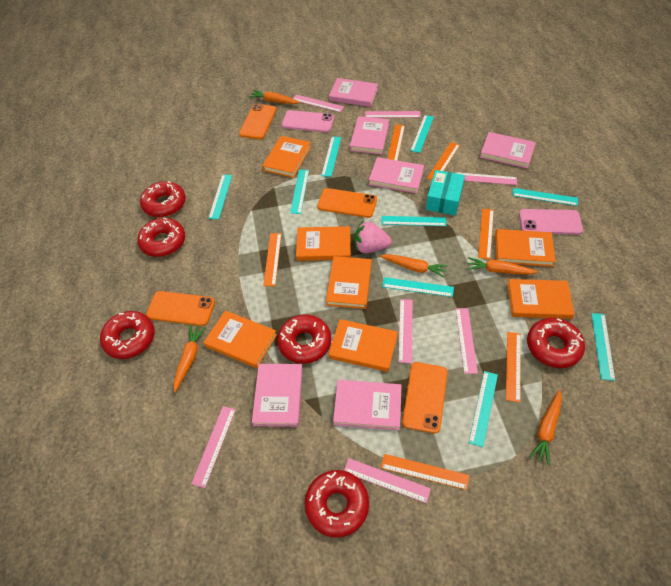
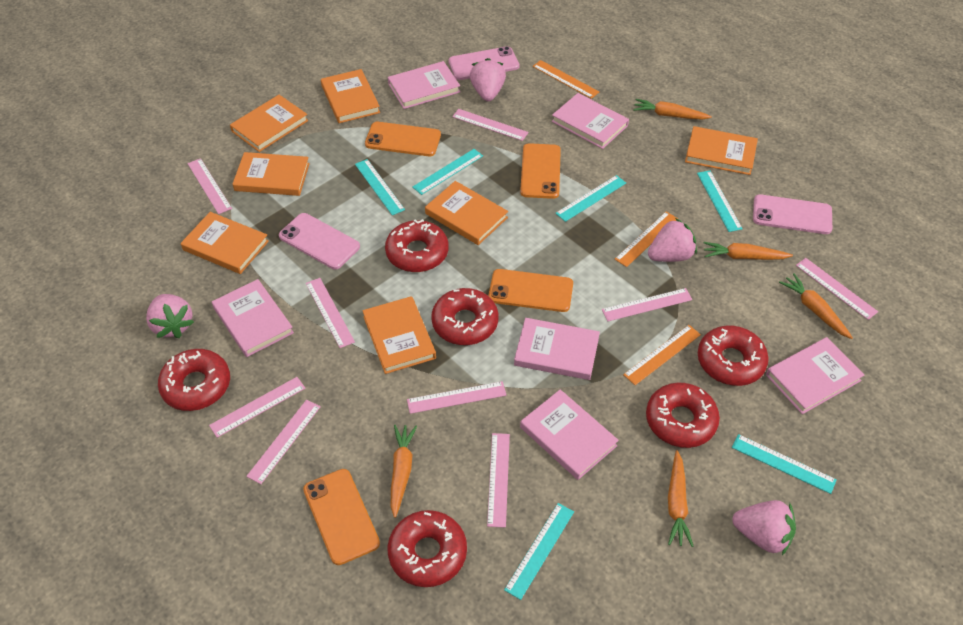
orange ruler: [263,233,281,286] [381,454,469,490] [387,125,405,161] [427,142,460,180] [478,209,494,260] [506,332,521,402] = 6 -> [533,60,599,99] [615,212,678,267] [623,325,701,385] = 3
pink phone: [282,110,334,132] [519,209,583,234] = 2 -> [279,213,360,269] [448,46,519,80] [753,194,832,234] = 3
pink ruler: [191,406,236,488] [293,95,344,112] [344,458,431,503] [365,111,421,118] [398,299,413,363] [455,172,517,185] [456,308,478,374] = 7 -> [188,158,232,214] [209,377,305,438] [246,399,321,484] [306,278,355,348] [407,381,506,414] [452,109,528,141] [487,433,510,528] [602,288,692,322] [796,258,878,320] = 9
pink strawberry: [354,221,392,253] = 1 -> [146,294,194,338] [470,58,506,101] [648,218,697,262] [732,500,796,555] = 4
turquoise box: [426,170,465,216] = 1 -> none = 0
turquoise ruler: [208,174,232,219] [290,170,309,214] [321,136,341,177] [381,216,447,226] [382,277,454,297] [410,115,434,153] [469,371,498,447] [512,188,578,206] [591,313,615,381] = 9 -> [355,159,405,215] [412,149,483,195] [504,503,574,600] [555,175,626,222] [697,170,743,232] [732,434,837,494] = 6

